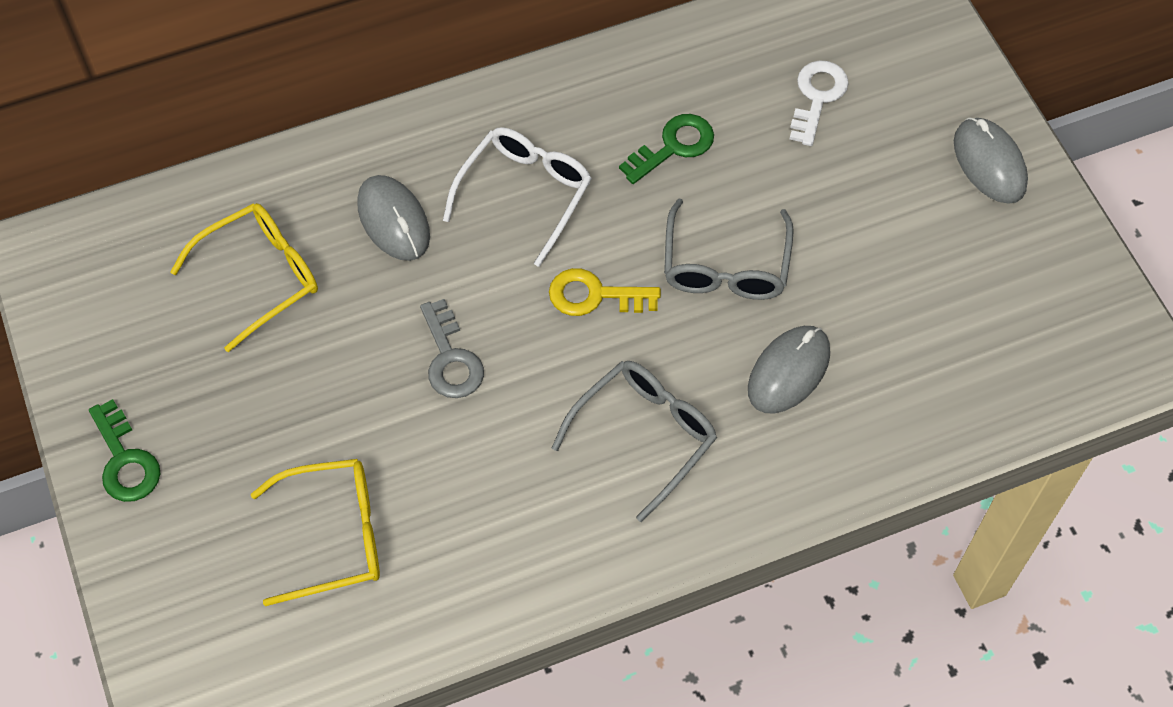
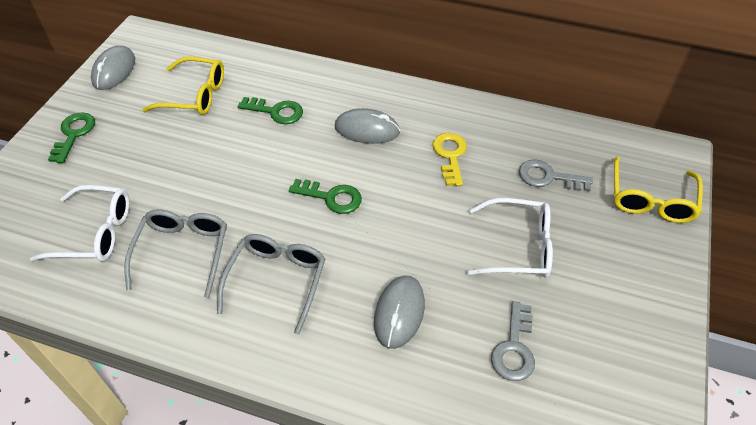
green key: [89,399,160,502] [619,114,714,184] = 2 -> [48,112,95,163] [238,97,303,124] [289,179,362,214] = 3
grey key: [420,299,484,398] = 1 -> [491,301,535,381] [519,159,593,191] = 2
white glasses: [443,127,592,267] = 1 -> [30,185,130,262] [467,198,553,277] = 2
white key: [790,60,849,146] = 1 -> none = 0

